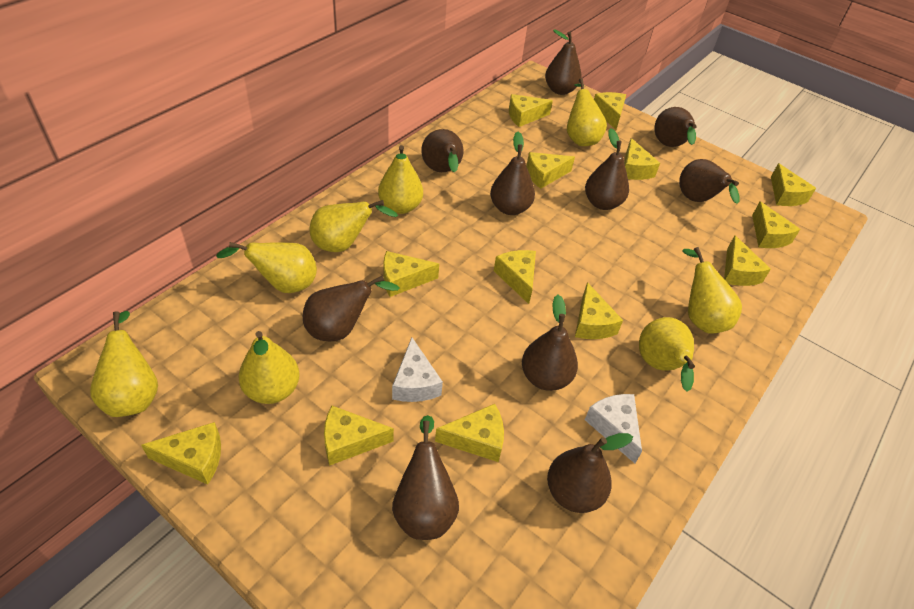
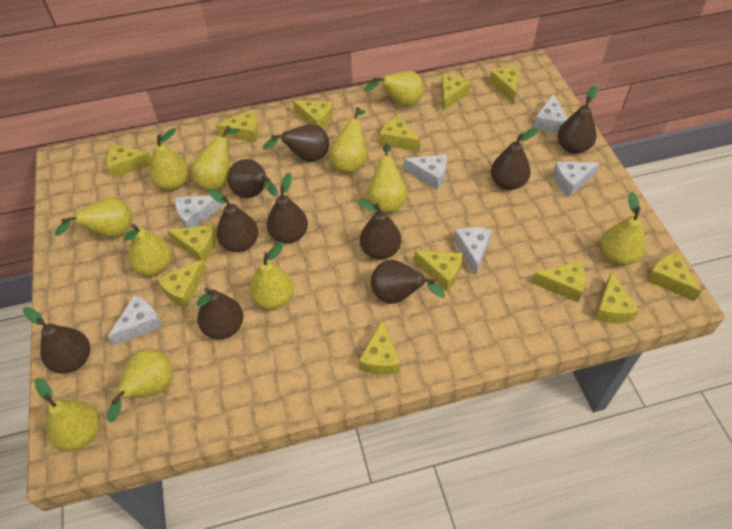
white cheese: [392,338,443,402] [585,394,642,464] = 2 -> [108,296,163,346] [175,195,223,228] [404,155,447,189] [454,227,492,275] [533,94,568,132] [553,162,600,196] = 6
yellow pear: [90,311,158,417] [216,242,317,293] [238,331,300,404] [310,200,398,252] [378,145,423,214] [567,78,607,146] [639,317,695,392] [682,247,742,334] = 8 -> [35,378,100,451] [55,197,133,238] [107,349,173,422] [125,224,172,276] [149,128,189,191] [191,126,240,190] [249,242,294,310] [329,107,367,173] [364,71,424,107] [368,143,407,212] [601,192,646,265] = 11

